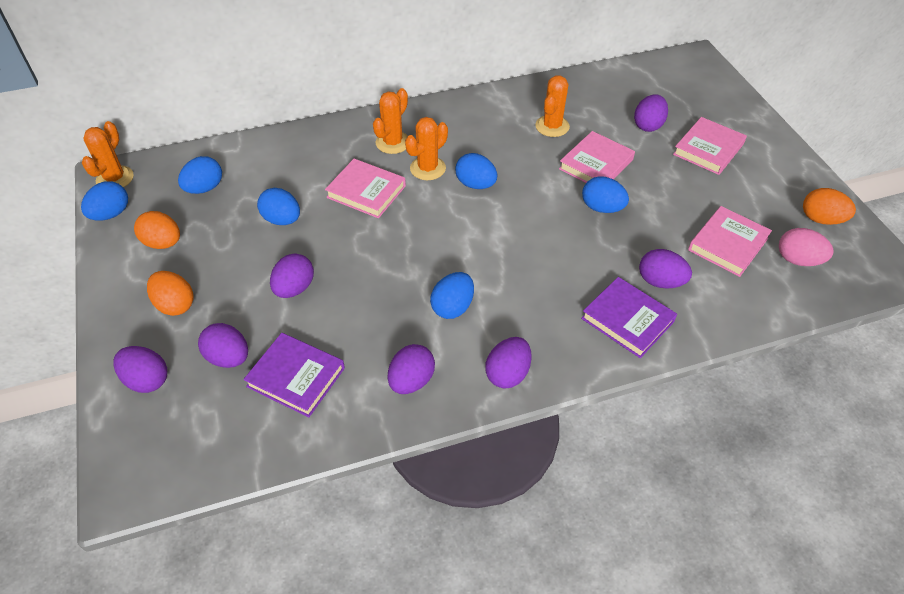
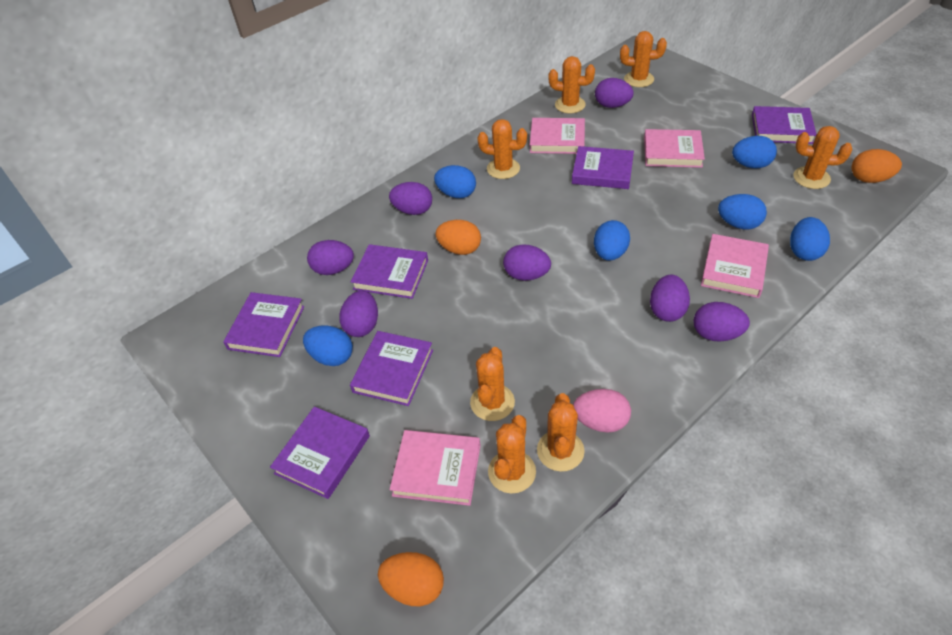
orange cactus: [82,121,134,187] [373,88,408,154] [405,117,448,180] [535,76,570,137] = 4 -> [470,347,515,421] [477,119,527,179] [488,415,536,494] [537,393,585,472] [548,56,595,113] [620,31,667,87] [793,126,852,189] = 7
purple book: [243,333,345,417] [581,277,677,358] = 2 -> [223,292,304,357] [270,406,370,499] [350,331,433,406] [351,244,428,299] [572,146,634,189] [752,106,817,144] = 6

